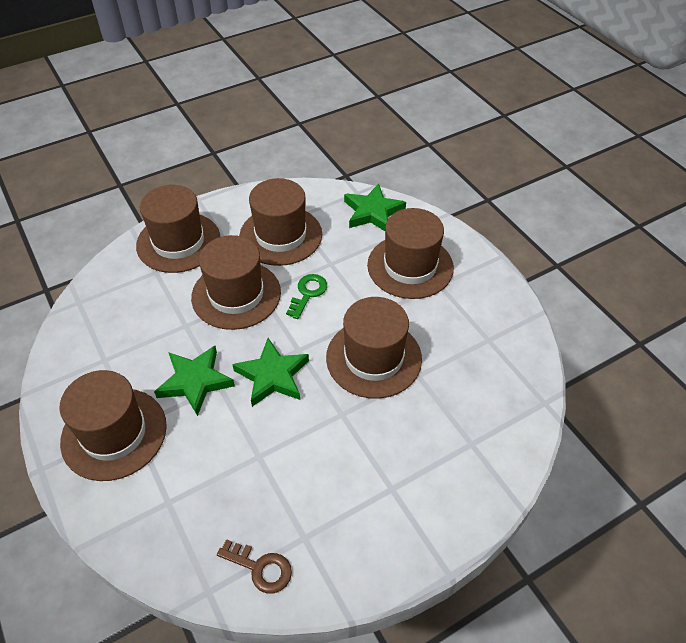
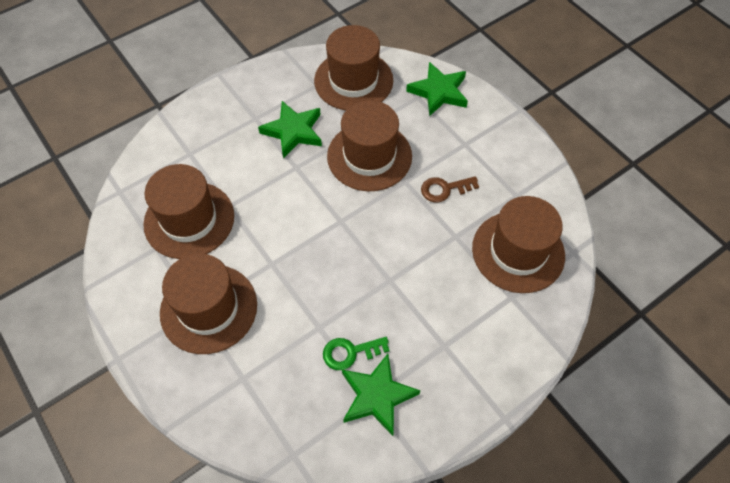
brown hat: [60,370,167,481] [136,185,220,273] [191,235,281,330] [239,178,322,266] [326,297,422,399] [367,208,454,299] = 6 -> [143,164,234,259] [160,254,257,354] [314,25,393,110] [327,100,412,192] [472,196,565,293] = 5

